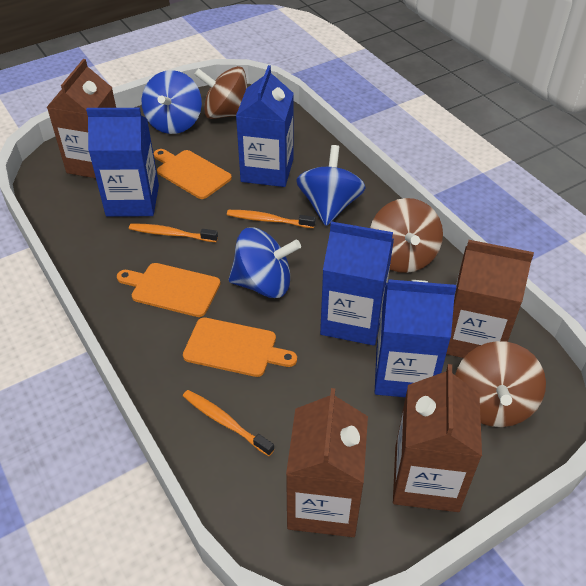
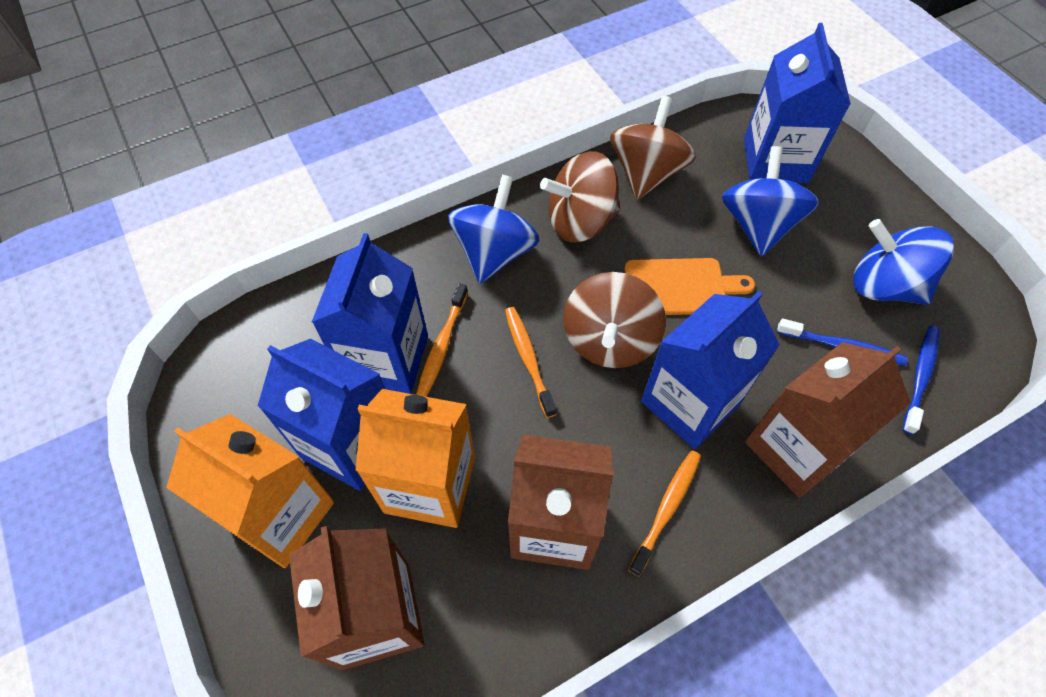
blue toothbrush: none = 0 -> [777,319,908,366] [903,326,939,435] = 2
brown carton: [47,59,116,178] [286,388,368,537] [393,364,482,512] [446,240,534,358] = 4 -> [289,526,424,670] [508,434,614,570] [745,342,910,498] = 3
orange carton: none = 0 -> [166,414,334,568] [355,389,475,528] = 2
orange cutting board: [117,263,221,317] [153,149,232,199] [183,317,297,377] = 3 -> [625,258,755,315] = 1

